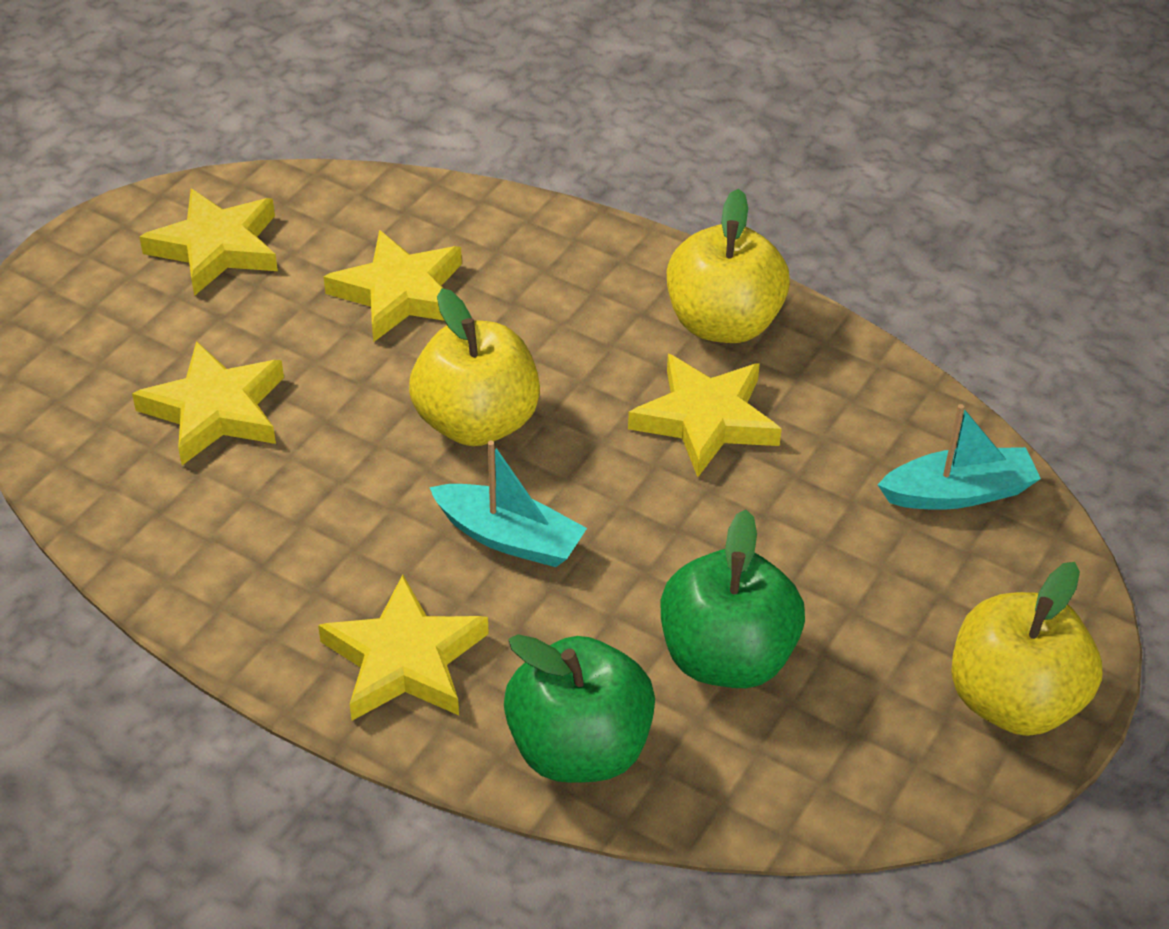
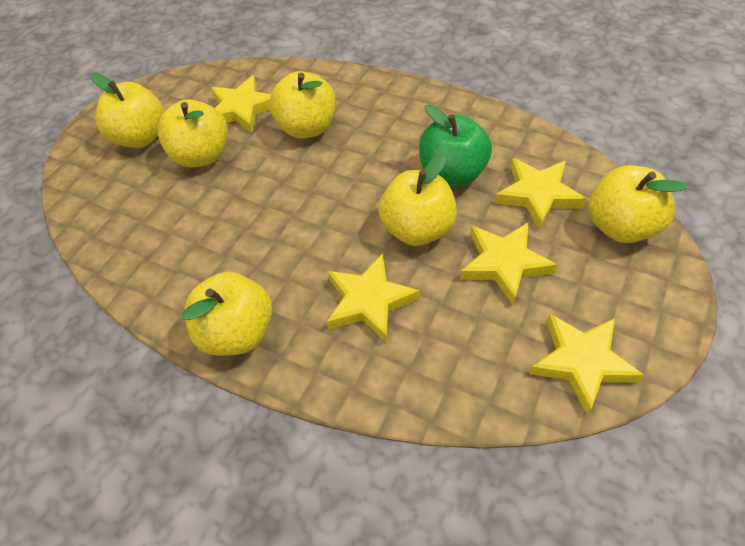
green apple: [504,634,655,783] [660,510,805,688] = 2 -> [419,104,492,187] = 1
turquoise boat: [429,441,587,567] [878,404,1041,510] = 2 -> none = 0
yellow apple: [409,288,540,446] [667,189,790,343] [951,562,1102,736] = 3 -> [90,73,165,148] [157,99,228,168] [182,272,272,356] [269,71,336,139] [378,154,457,246] [589,165,688,243] = 6

